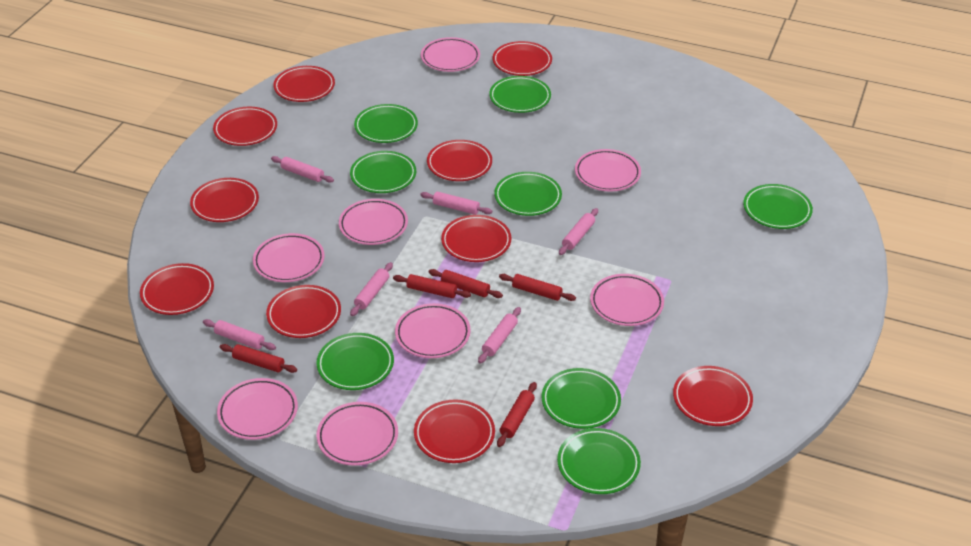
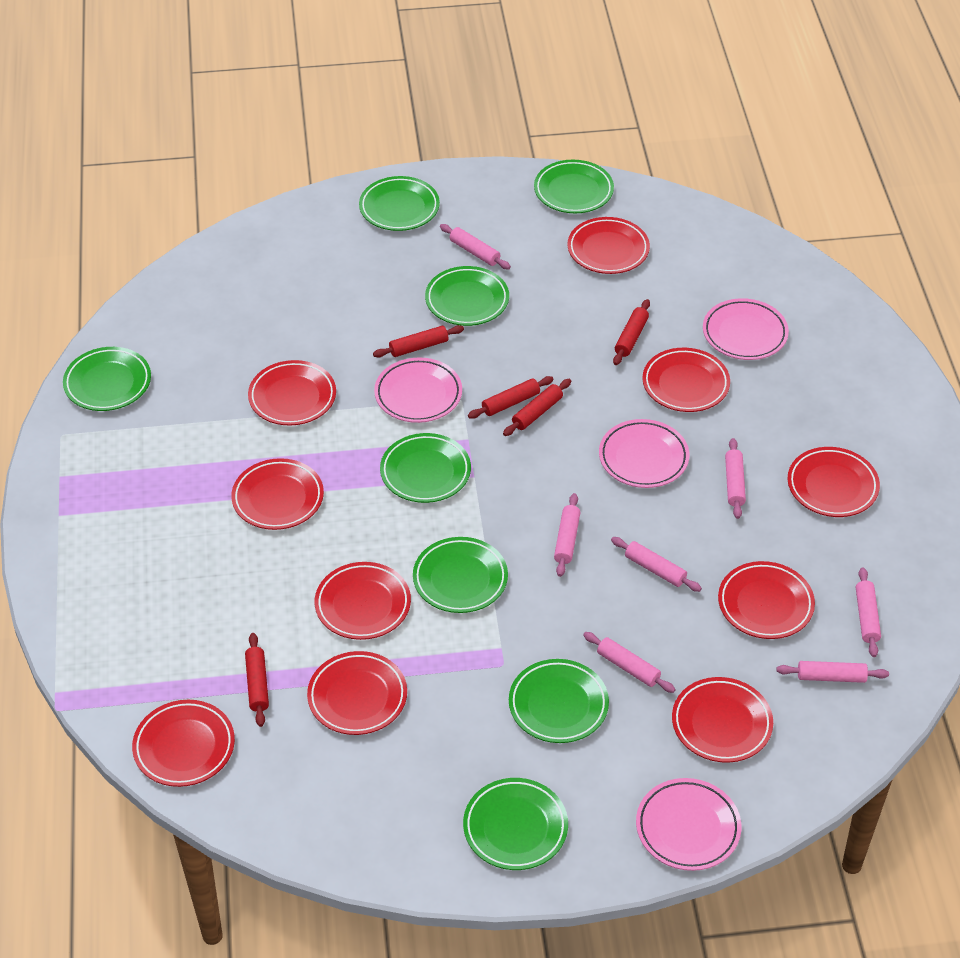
pink plate: [217,378,298,440] [253,233,325,282] [317,402,398,466] [339,199,408,245] [395,303,471,358] [421,37,480,72] [575,149,641,192] [590,274,664,326] = 8 -> [374,358,462,423] [599,419,689,488] [636,778,741,871] [703,298,789,360] = 4
pink rolling pin: [203,319,276,350] [271,156,334,183] [350,262,393,316] [420,192,492,215] [478,307,521,364] [559,208,598,255] = 6 -> [440,224,511,269] [554,493,580,577] [583,632,676,693] [611,537,702,592] [725,438,746,519] [776,661,889,683] [856,567,881,657] = 7

